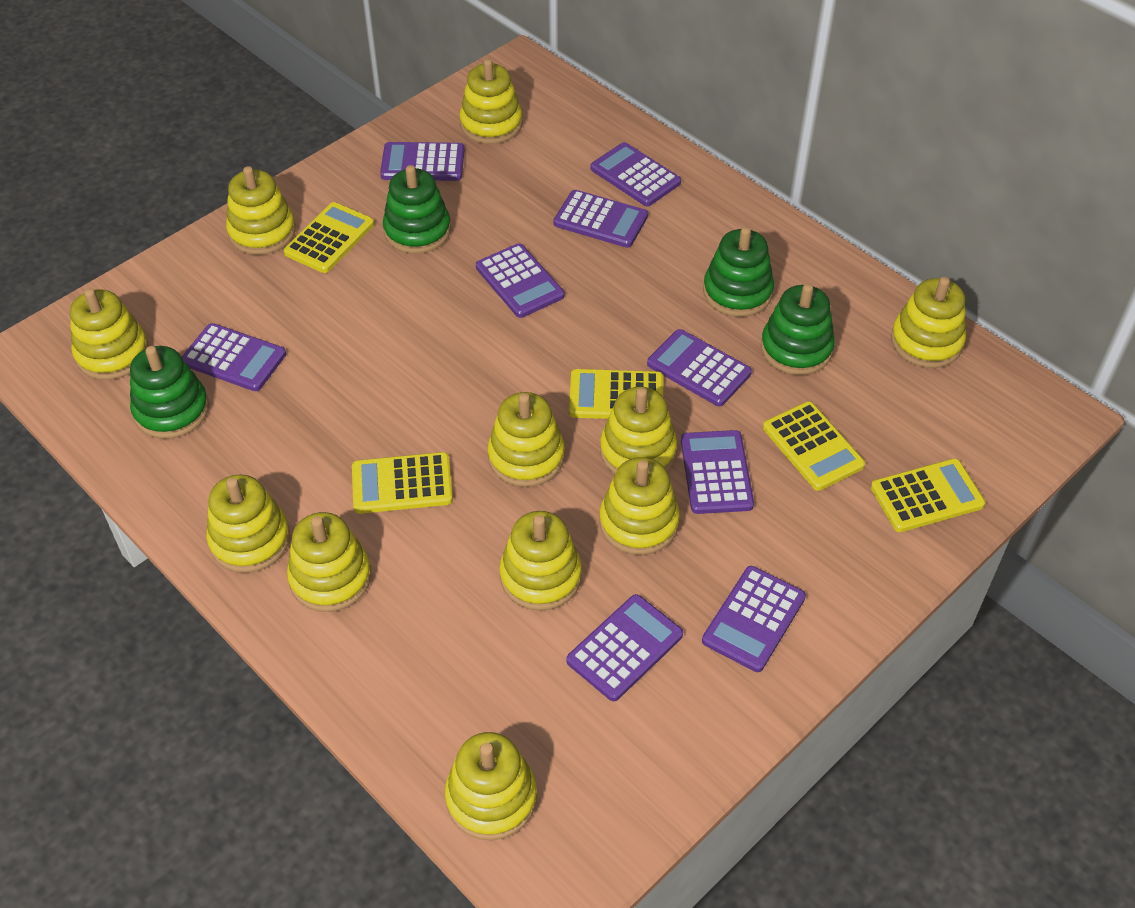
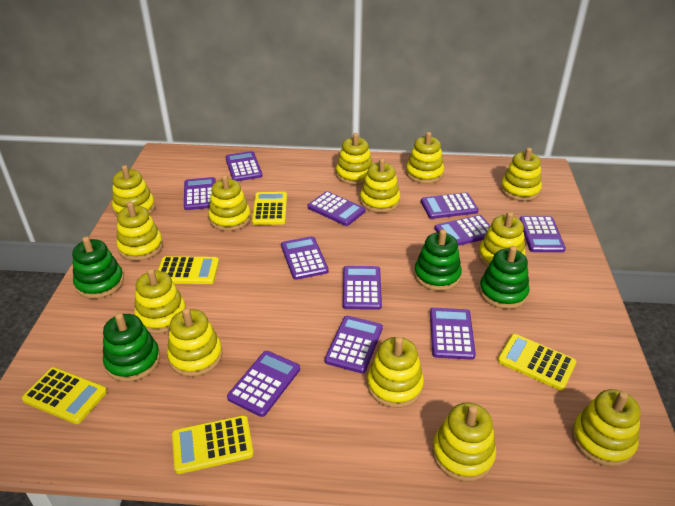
purple calculator: [182,323,286,391] [380,142,464,181] [476,243,564,318] [554,190,648,248] [566,594,683,701] [591,142,681,206] [647,329,752,406] [681,430,754,514] [702,566,806,672] = 9 -> [184,177,216,210] [225,151,262,181] [227,351,300,417] [281,236,329,280] [308,191,365,226] [325,316,383,373] [343,266,382,310] [421,193,479,219] [430,308,476,360] [435,215,491,246] [519,216,566,252] = 11
yellow stacking toy: [70,288,149,380] [206,475,290,573] [226,166,296,255] [287,512,371,612] [445,732,537,840] [459,59,522,144] [488,392,565,487] [499,511,582,611] [599,457,680,555] [600,387,677,474] [891,277,966,368] = 11 -> [112,165,155,216] [116,202,163,261] [134,268,186,334] [167,308,222,377] [208,175,251,231] [336,133,372,185] [360,158,400,213] [367,337,424,408] [406,132,444,184] [432,403,496,482] [478,212,526,267] [500,148,542,201] [572,389,641,467] = 13

